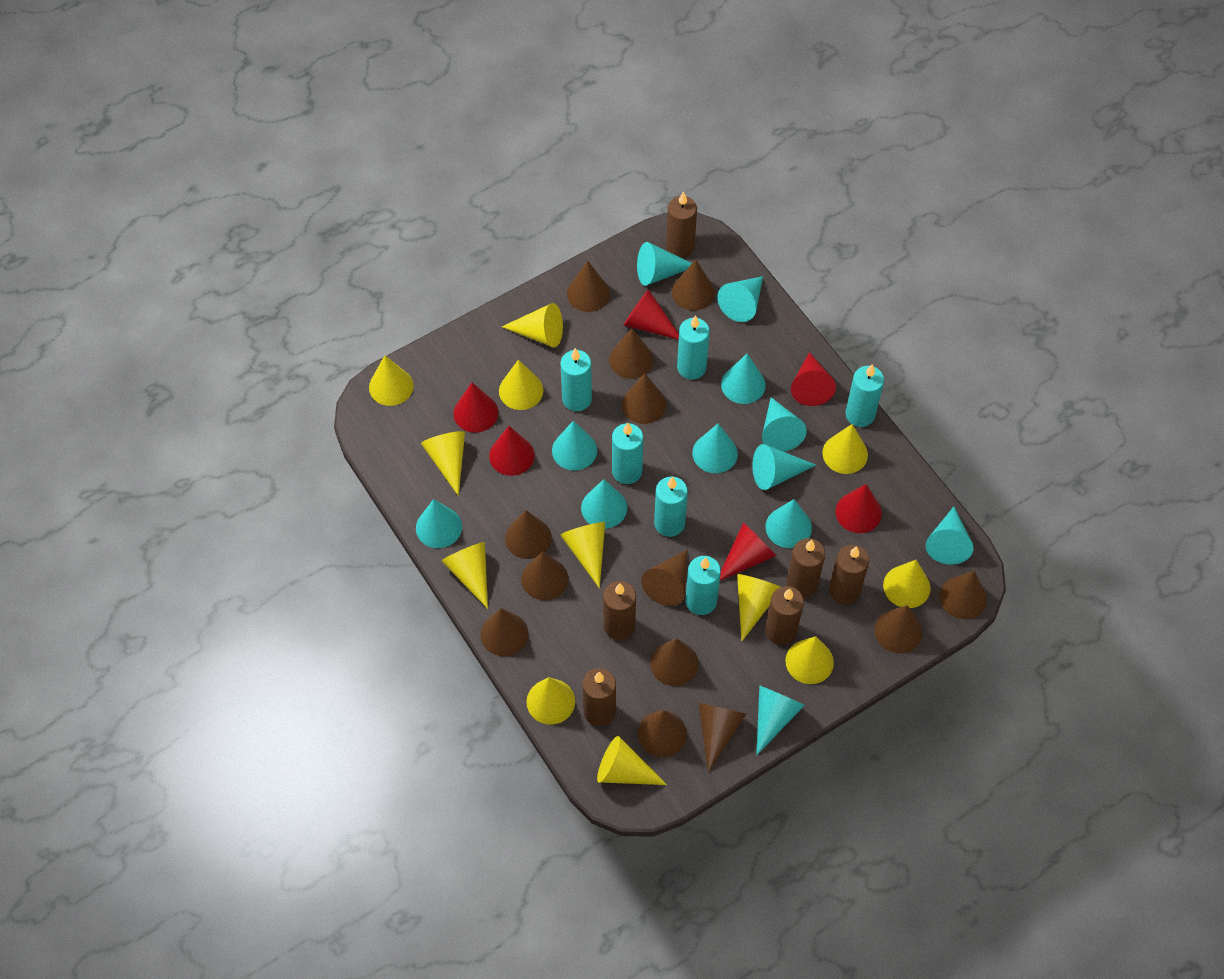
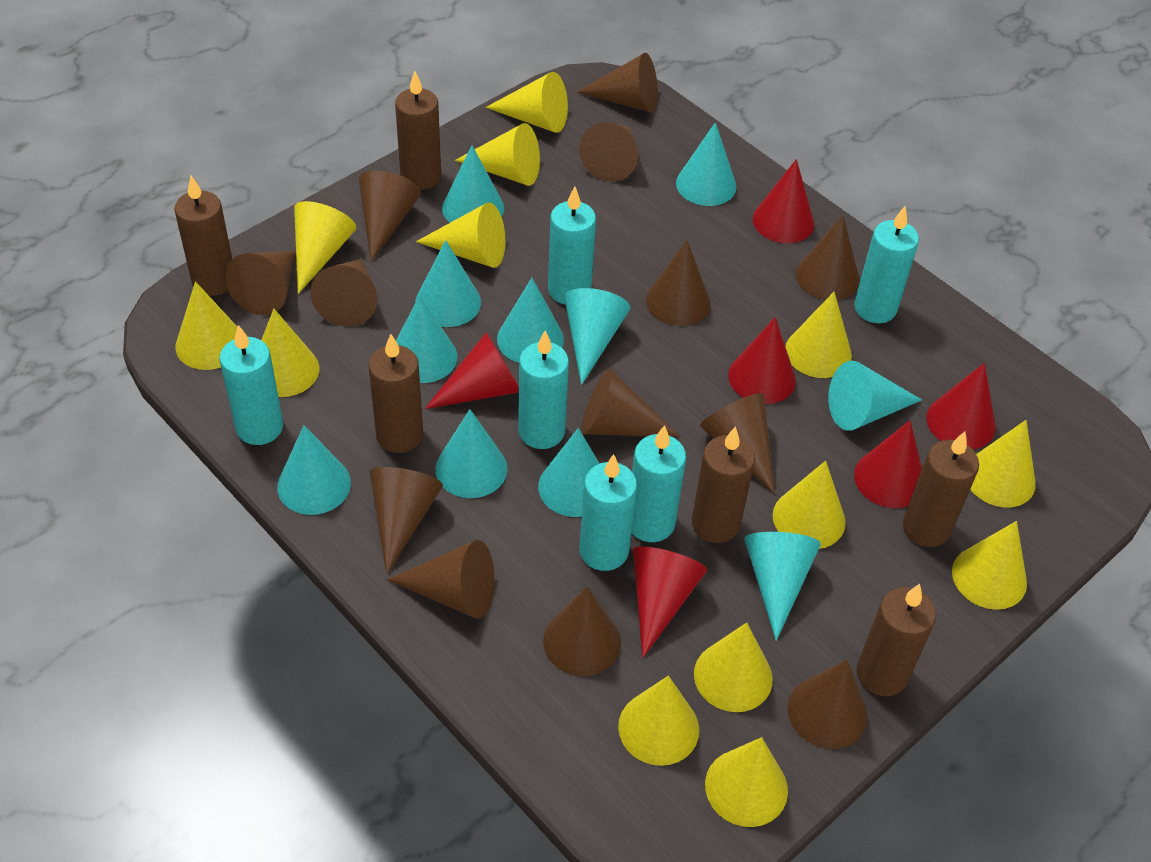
turquoise cone: [416,499,462,548] [552,420,597,471] [581,479,627,529] [637,242,692,286] [692,424,738,473] [717,276,763,322] [721,354,766,404] [752,444,816,490] [756,685,805,755] [762,397,807,452] [766,499,812,548] [926,507,973,565] = 12 -> [277,425,351,515] [396,295,457,383] [415,240,481,327] [435,409,508,498] [442,146,504,223] [497,278,564,363] [538,428,600,517] [564,288,630,385] [676,122,737,206] [744,532,821,641] [828,360,922,431] = 11
yellow cone: [369,355,414,406] [421,431,465,496] [441,542,488,609] [499,359,543,410] [502,303,563,348] [527,677,575,725] [560,522,605,588] [597,736,667,785] [737,574,780,642] [785,636,834,684] [822,424,868,474] [883,560,930,608] = 12 -> [176,281,237,370] [261,309,319,397] [294,201,356,294] [416,203,505,268] [455,123,540,186] [486,72,568,133] [618,676,699,766] [694,623,773,712] [705,737,788,827] [773,461,846,549] [786,292,852,378] [952,521,1027,610] [970,420,1036,507] = 13

